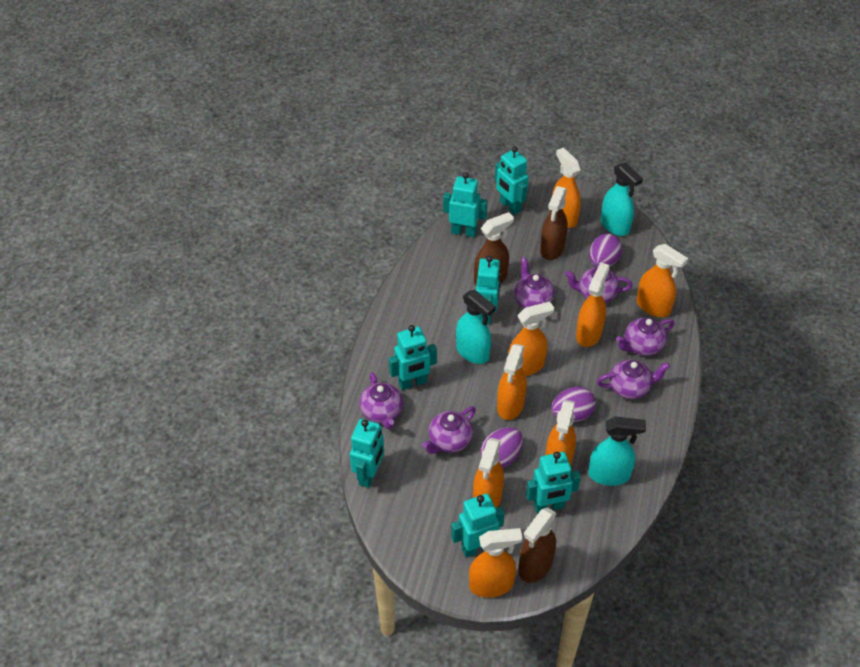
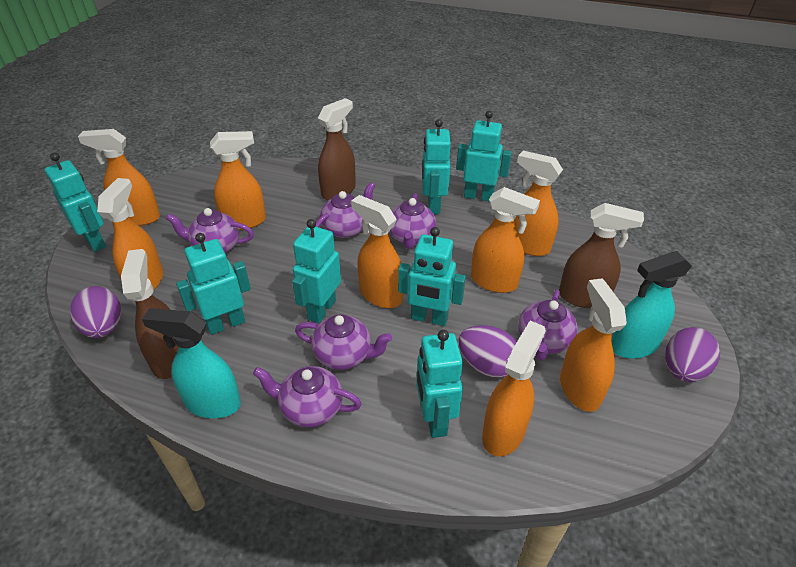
turquoise spray bottle: [456,290,496,364] [588,416,646,486] [601,162,643,236] = 3 -> [142,308,241,418] [611,251,692,359] = 2

